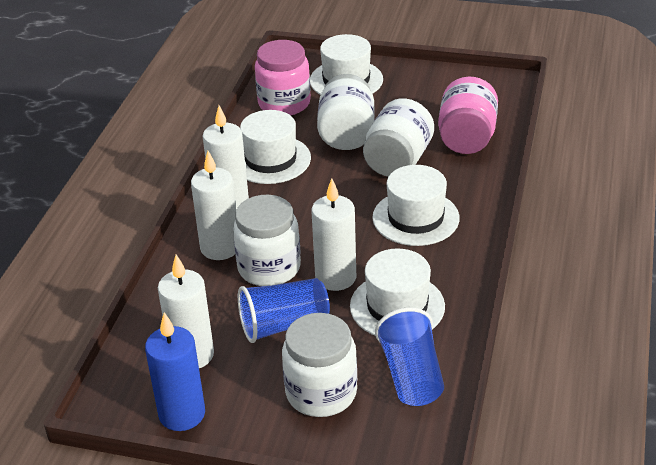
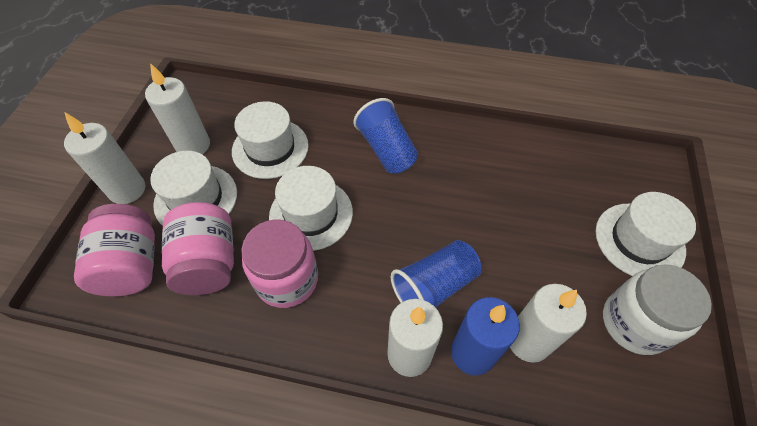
pink jar: [255,40,311,115] [438,77,498,154] = 2 -> [74,204,155,296] [162,202,234,295] [241,219,318,308] = 3
white jar: [233,195,301,286] [282,313,357,417] [317,74,375,150] [363,98,434,177] = 4 -> [603,264,712,355] = 1

